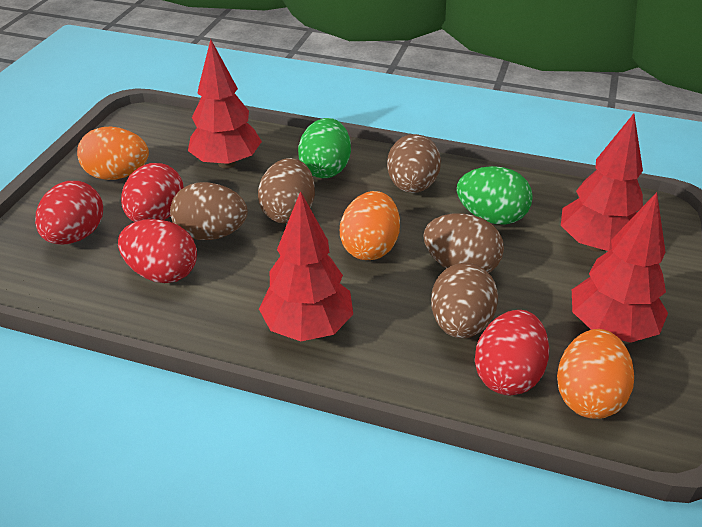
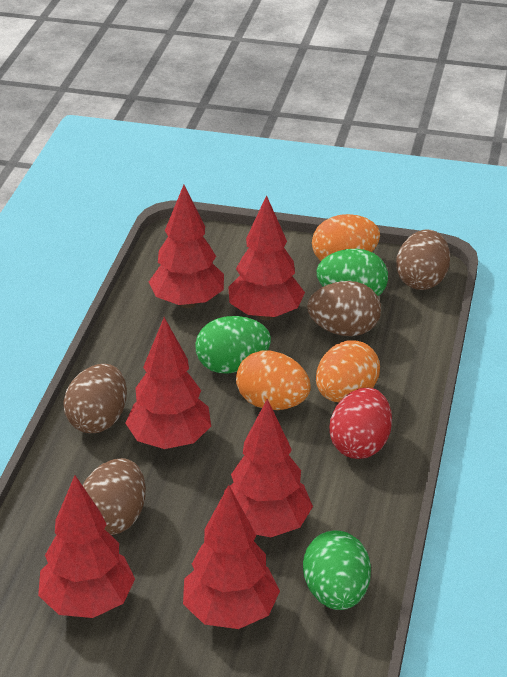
brown egg: [170,182,248,240] [258,158,315,223] [387,134,441,193] [423,213,504,273] [431,263,498,338] = 5 -> [63,364,127,433] [82,458,146,535] [307,281,381,336] [396,229,450,290] = 4
green egg: [298,118,351,178] [457,166,533,225] = 2 -> [195,316,271,373] [303,530,371,610] [316,249,388,296] = 3
red egg: [35,181,103,245] [118,219,197,283] [121,163,184,222] [475,310,549,396] = 4 -> [329,388,392,459] = 1
red tree: [188,39,262,168] [259,191,353,341] [561,114,643,252] [572,192,668,343] = 4 -> [38,475,135,618] [126,317,211,449] [149,185,224,308] [183,485,280,629] [224,399,313,537] [228,195,305,320] = 6

